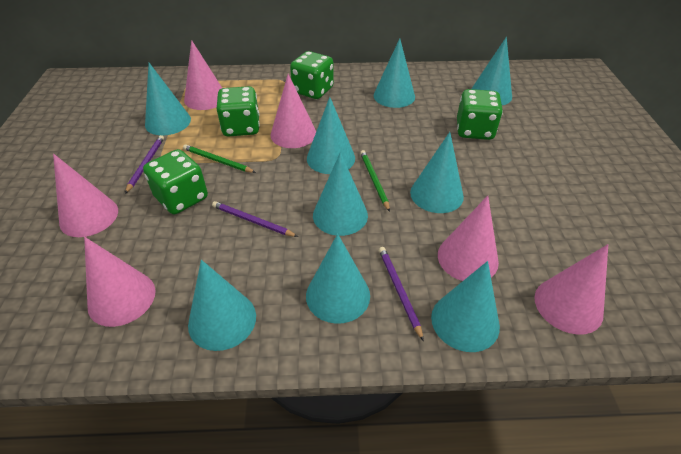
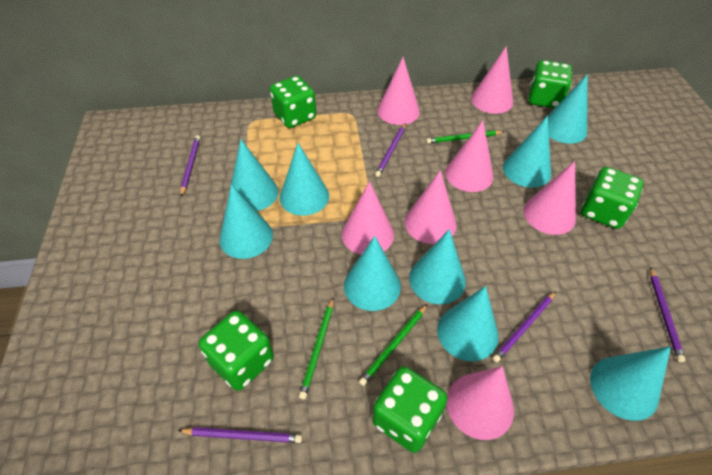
green dice: [143,149,208,214] [216,86,260,137] [290,51,334,99] [457,89,503,140] = 4 -> [199,311,274,391] [270,76,316,128] [372,366,447,453] [528,60,572,108] [581,167,644,229] = 5
green pencil: [183,144,256,173] [360,150,390,212] = 2 -> [299,298,334,399] [359,304,428,386] [426,130,504,143] = 3
pink cone: [53,154,118,237] [84,237,156,327] [184,40,222,110] [271,74,316,148] [438,195,499,281] [534,244,608,335] = 6 -> [342,181,394,255] [377,57,420,125] [405,170,457,244] [445,120,493,192] [447,366,514,440] [471,46,513,114] [523,161,576,235] = 7
purple pencil: [125,135,164,194] [212,201,298,237] [379,247,424,341] = 3 -> [178,427,302,443] [181,135,200,197] [375,123,406,177] [492,291,556,363] [650,267,686,362] = 5

